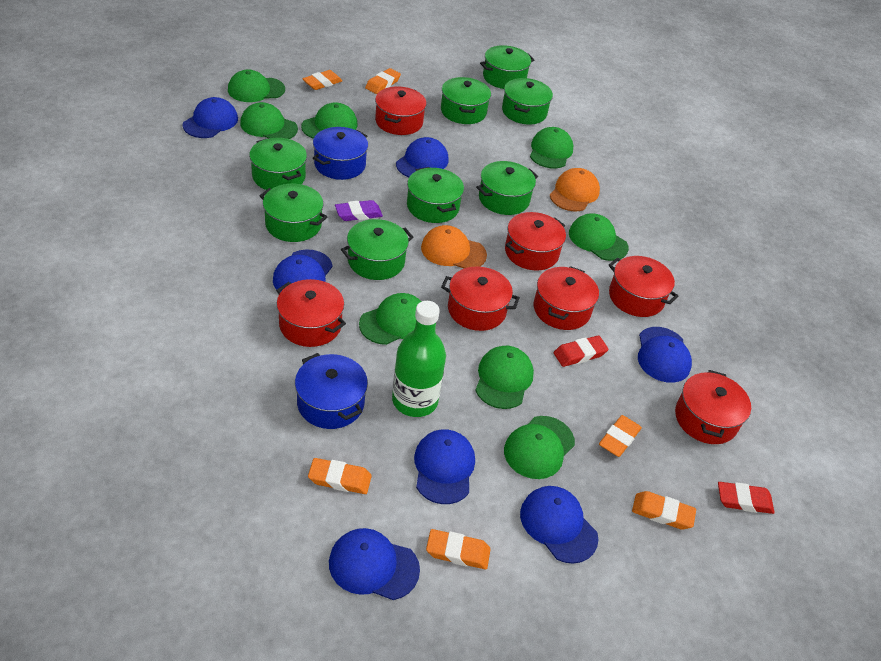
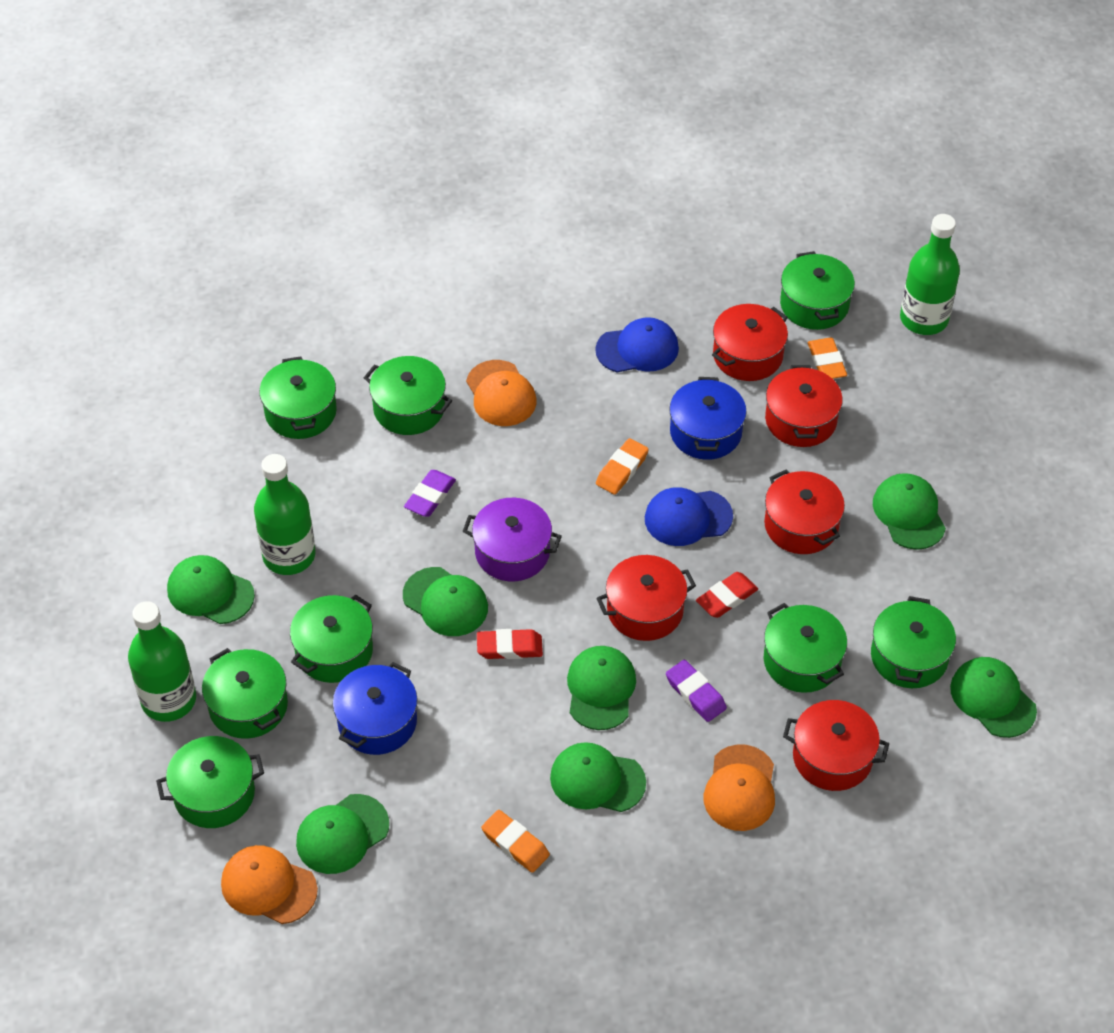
blue cap: [183,97,238,138] [273,249,333,292] [329,528,420,600] [396,137,449,177] [414,429,475,504] [520,486,599,564] [638,327,692,383] = 7 -> [595,317,679,372] [645,487,733,546] = 2
green bottle: [392,301,446,417] = 1 -> [128,601,196,722] [254,454,315,575] [900,214,960,335] = 3
green cap: [228,69,285,102] [240,102,298,139] [301,102,358,139] [359,293,422,345] [475,346,534,409] [504,416,575,479] [530,127,573,168] [569,213,629,261] = 8 -> [167,555,255,624] [296,794,389,874] [403,567,488,636] [550,742,646,812] [567,646,636,730] [873,473,946,550] [950,657,1037,738] = 7
orange cap: [421,225,487,268] [550,168,600,211] = 2 -> [221,845,318,924] [466,360,536,426] [704,744,775,831] = 3
orange eraser: [302,70,342,90] [308,458,372,494] [365,68,401,94] [426,529,491,569] [599,415,642,457] [632,491,696,530] = 6 -> [481,810,550,873] [596,438,649,495] [808,337,847,379] = 3
purple eraser: [335,200,383,221] = 1 -> [404,470,456,517] [666,660,727,722] = 2
purple pot: none = 0 -> [463,498,562,581] = 1
red pot: [276,279,346,347] [375,87,426,135] [441,266,520,331] [505,212,566,271] [534,266,599,330] [608,256,678,317] [675,370,751,444] = 7 -> [596,555,696,641] [712,304,788,381] [764,469,845,554] [765,365,843,447] [783,700,889,791] = 5

